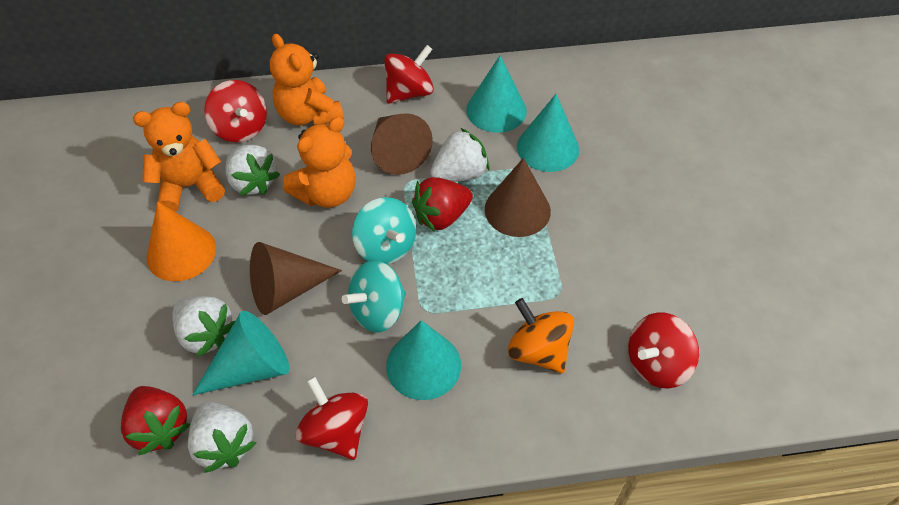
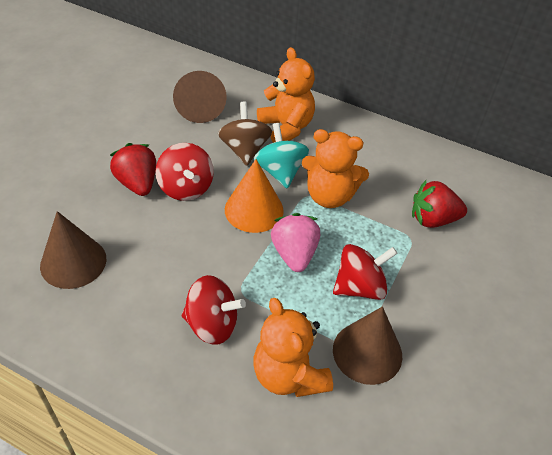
brown spinning top: none = 0 -> [218,101,272,166] = 1
orange spinning top: [508,298,574,373] = 1 -> none = 0
pink strawberry: none = 0 -> [271,213,320,272] = 1
red spinning top: [204,80,267,142] [296,376,368,460] [384,45,434,104] [628,313,699,389] = 4 -> [156,143,214,201] [182,275,246,345] [333,244,398,300] = 3
turquoise cone: [192,311,290,396] [386,320,461,400] [466,56,527,133] [517,94,579,172] = 4 -> none = 0
turquoise spinning top: [342,260,406,332] [352,197,416,265] = 2 -> [254,123,309,188] = 1
white strawberry: [173,296,235,357] [188,402,256,473] [225,145,280,196] [430,128,489,182] = 4 -> none = 0

